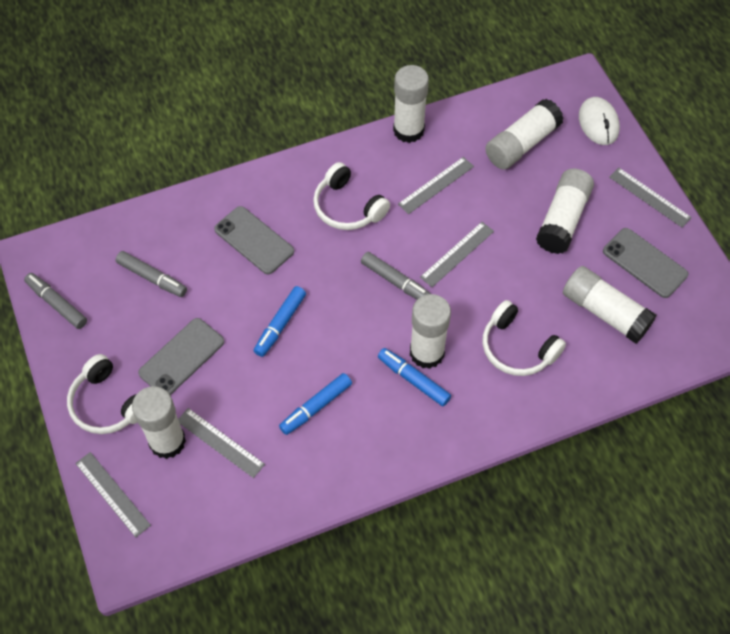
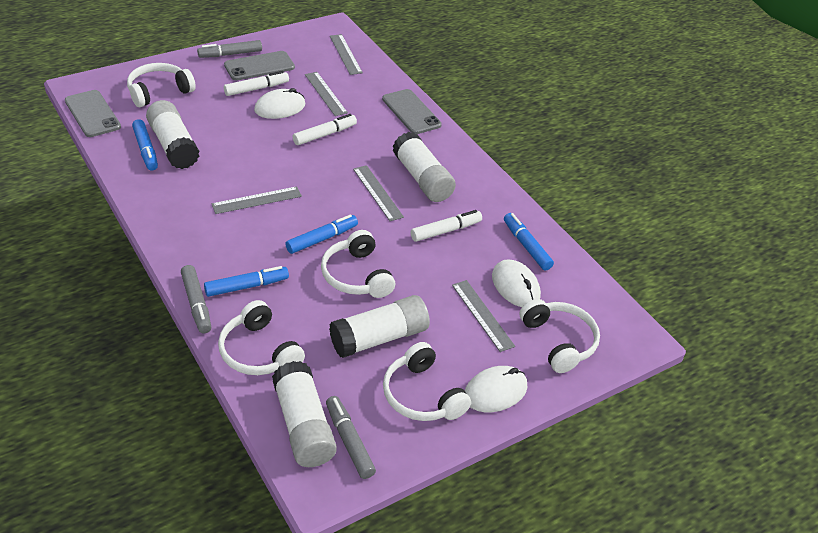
blue marker: [254,286,306,357] [279,373,352,435] [378,348,451,406] = 3 -> [132,119,158,170] [204,266,289,297] [285,214,358,254] [504,213,554,271] = 4
white glue stick: [132,386,186,459] [393,65,429,143] [410,294,451,369] [485,99,564,169] [536,169,594,254] [563,266,656,344] = 6 -> [146,100,199,169] [272,361,337,467] [329,295,430,358] [393,132,456,202] = 4
white headphones: [67,354,138,434] [313,162,390,230] [483,300,566,376] = 3 -> [127,63,196,107] [218,300,305,375] [321,230,395,298] [383,342,471,421] [520,299,600,373] = 5
white marker: none = 0 -> [224,71,289,96] [293,114,357,145] [410,210,482,242] = 3
white mouse: [579,97,620,145] = 1 -> [254,88,305,119] [465,366,527,412] [492,259,541,307] = 3

